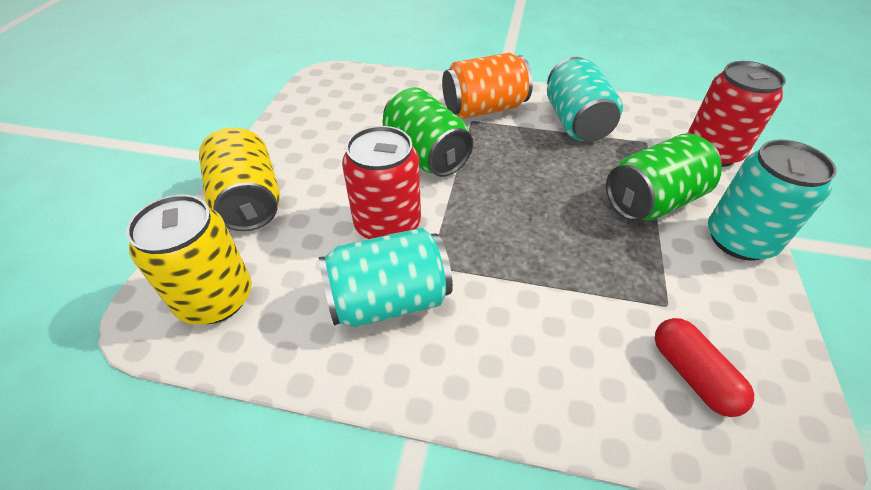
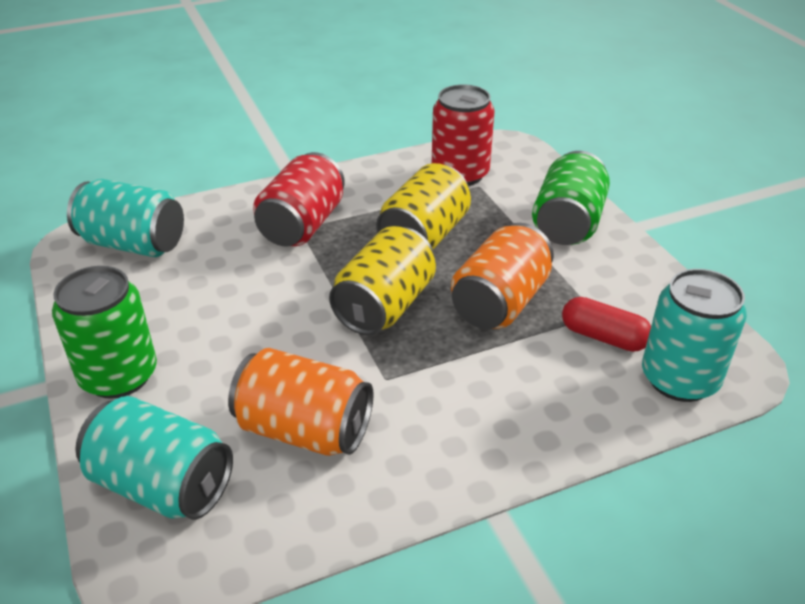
orange can: [442,53,533,119] = 1 -> [228,348,373,456] [451,223,554,329] = 2

